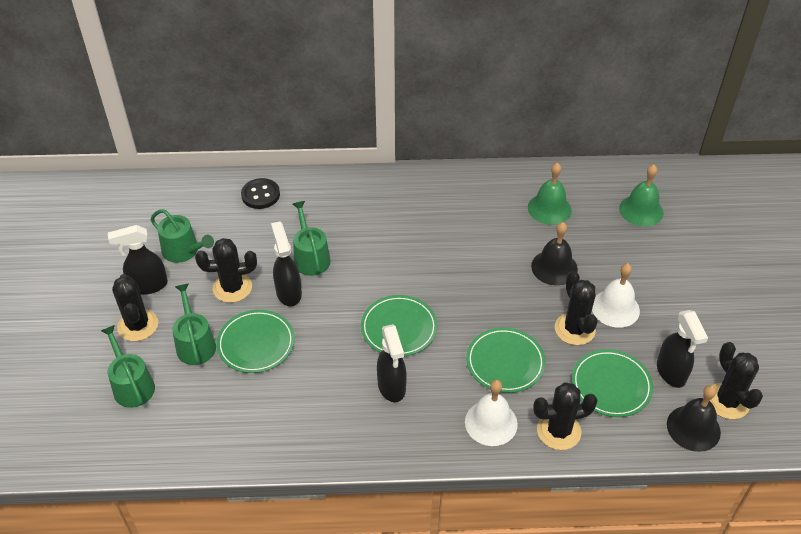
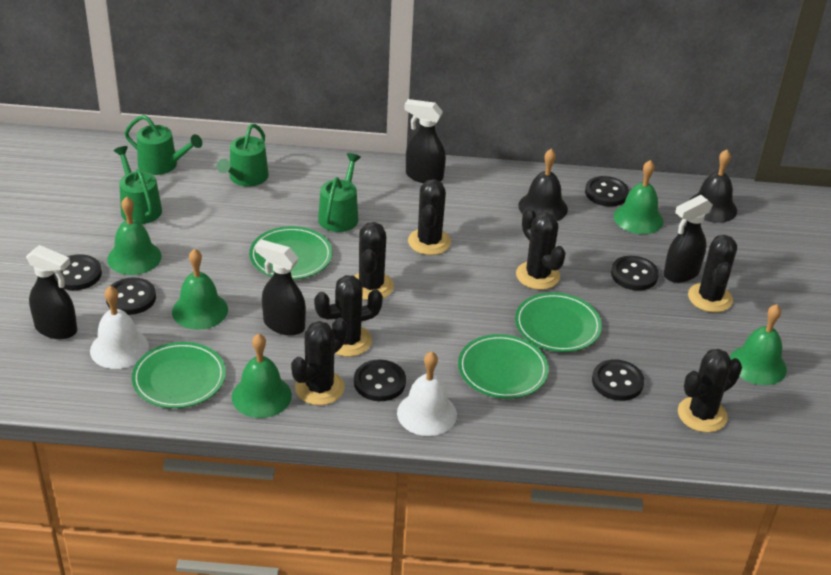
black button: [241,178,280,209] = 1 -> [54,254,102,290] [106,277,156,315] [354,359,406,401] [585,176,629,206] [592,359,644,401] [611,256,659,291] = 6
black cactus: [112,274,158,341] [195,238,257,303] [533,382,598,450] [555,271,598,345] [710,342,763,419] = 5 -> [291,318,347,405] [314,275,383,357] [354,222,394,300] [408,179,451,255] [516,208,566,290] [678,349,742,433] [688,235,737,312] = 7
green bell: [528,163,572,225] [619,164,664,227] = 2 -> [107,196,162,275] [172,249,228,330] [232,333,292,418] [614,160,664,234] [730,304,787,385] = 5

